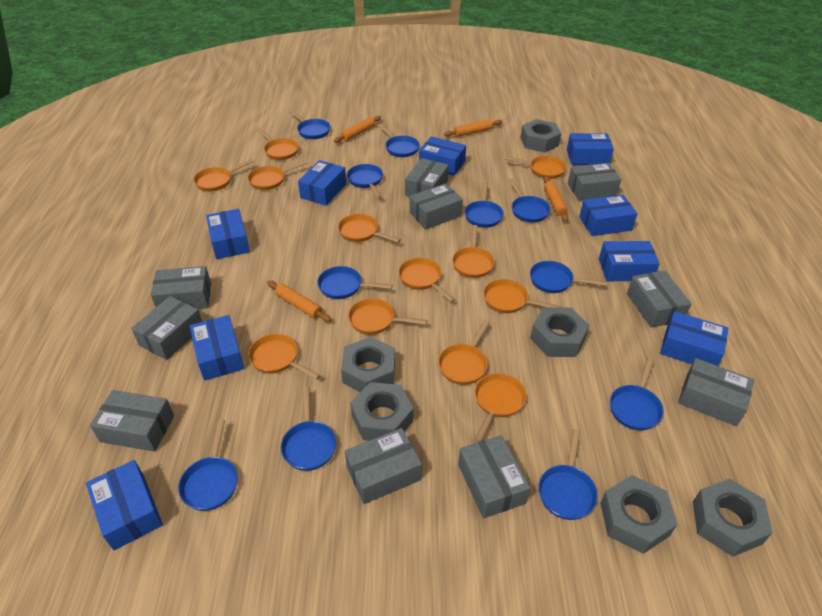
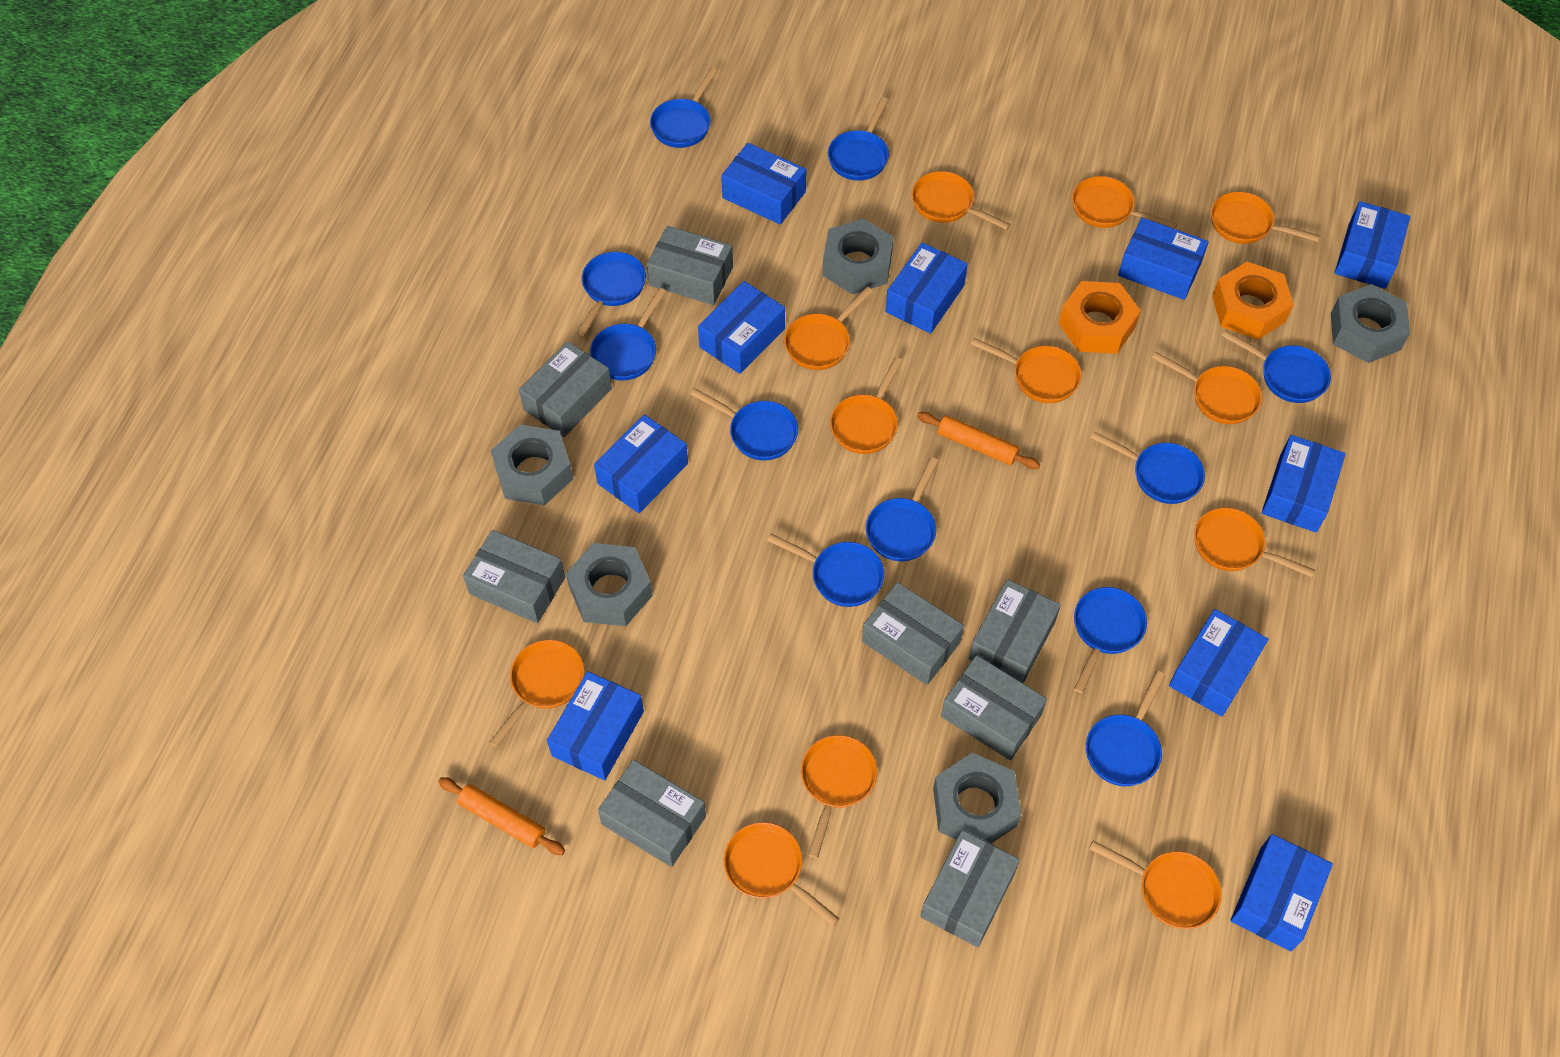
blue box: [86,460,163,550] [190,315,244,381] [206,209,250,259] [298,160,346,205] [419,136,466,176] [567,133,614,165] [579,195,638,236] [599,241,660,281] [660,311,729,366] = 9 -> [547,671,644,780] [594,415,688,513] [698,281,785,374] [721,143,806,224] [885,243,968,334] [1118,218,1209,300] [1169,609,1268,717] [1231,834,1333,952] [1262,435,1346,532] [1335,201,1410,289] = 10
grey box: [90,390,174,452] [131,296,202,360] [151,266,211,309] [345,428,422,504] [405,158,449,197] [410,184,463,229] [458,435,530,518] [568,163,621,201] [627,270,691,328] [678,358,754,426] = 10 -> [463,530,565,623] [519,342,612,437] [598,760,706,867] [647,226,733,305] [862,582,964,685] [920,830,1020,947] [941,655,1047,760] [969,579,1061,683] = 8
grey nut: [341,336,395,392] [350,382,413,441] [520,119,561,153] [530,307,589,357] [600,475,677,554] [693,479,773,557] = 6 -> [491,424,573,506] [566,543,653,626] [822,218,894,294] [933,752,1021,844] [1331,284,1410,363] = 5
orange nut: none = 0 -> [1058,281,1141,354] [1212,262,1294,340] = 2
orange rolling pin: [267,280,332,322] [334,116,381,143] [444,119,502,137] [544,176,568,222] = 4 -> [438,777,565,855] [917,412,1040,469] = 2

